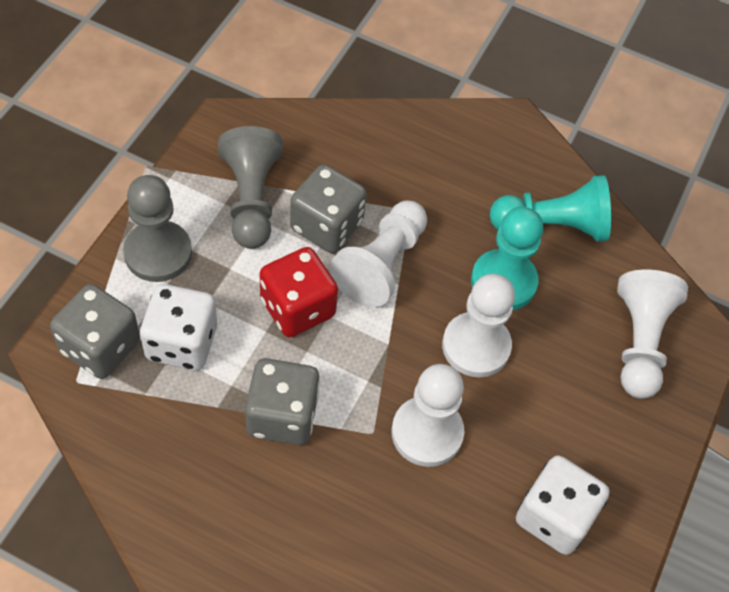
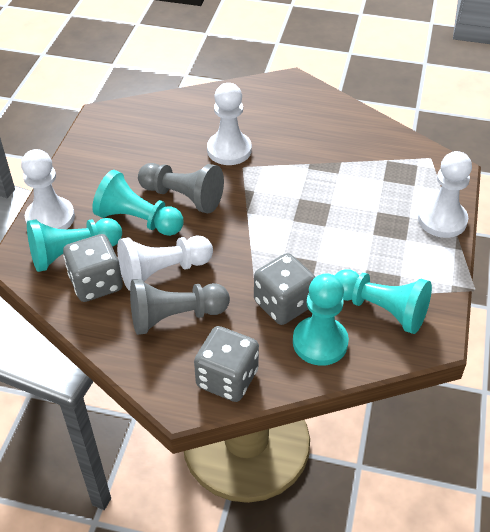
red dice: [260,247,338,337] = 1 -> none = 0
turquoise pawn: [471,207,544,310] [490,175,611,241] = 2 -> [27,218,122,272] [92,170,184,236] [293,273,349,366] [334,269,432,334] = 4
white dice: [140,284,217,370] [516,455,610,555] = 2 -> none = 0

